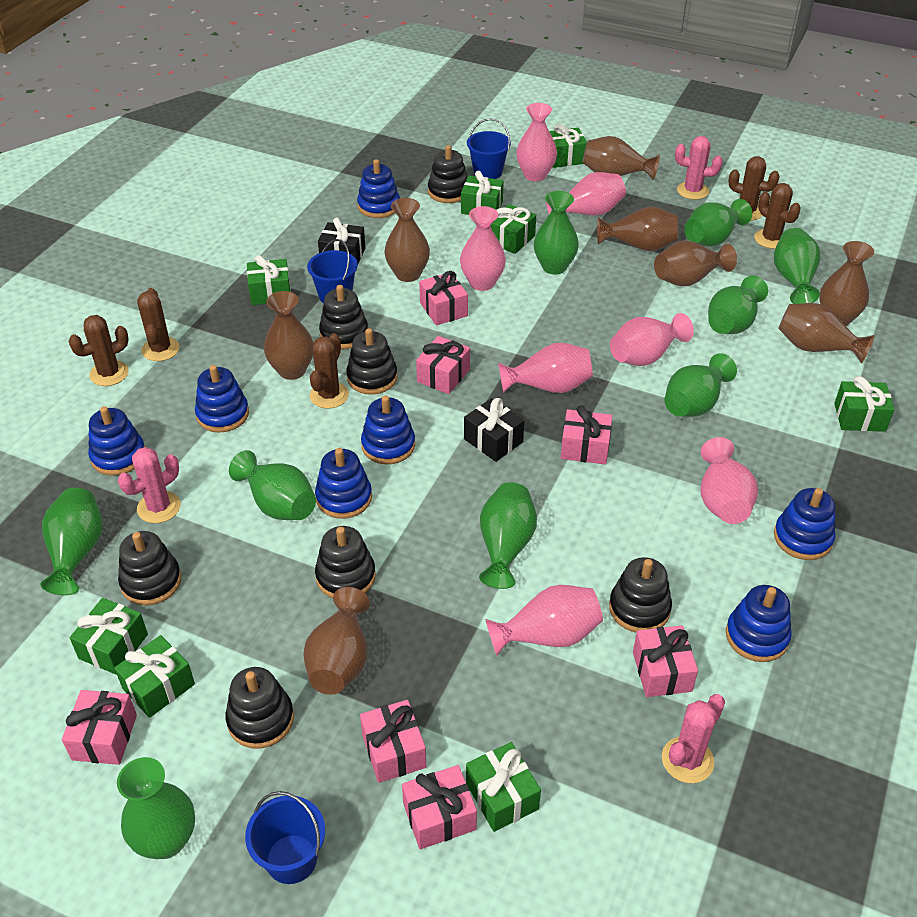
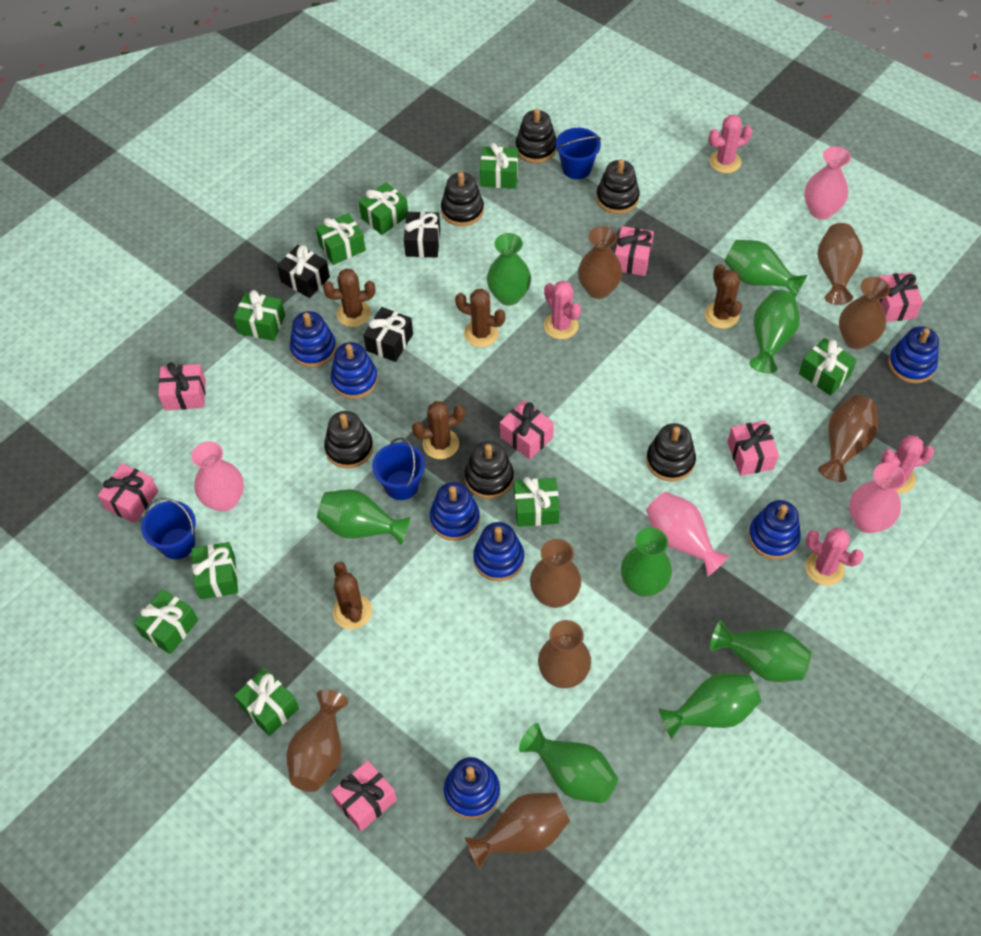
black gift: [318,217,365,264] [464,398,524,462] = 2 -> [277,245,330,298] [363,307,413,362] [404,211,440,257] = 3
black stacking toy: [118,531,181,606] [226,667,294,749] [315,526,376,598] [319,285,368,349] [346,328,398,395] [428,145,468,203] [609,557,672,633] = 7 -> [324,411,373,469] [441,172,484,226] [465,441,514,499] [516,109,557,163] [596,159,640,214] [646,423,696,481] = 6
green gift: [70,598,148,675] [114,635,195,718] [247,255,291,305] [461,171,504,215] [466,742,541,832] [491,204,536,254] [549,124,587,168] [834,376,895,432] = 8 -> [134,589,198,654] [192,542,238,599] [234,290,285,341] [234,668,299,736] [316,213,366,265] [359,182,408,235] [480,143,519,189] [514,477,560,527] [799,338,857,396] = 9
green vase: [40,488,103,595] [117,757,195,859] [229,450,316,520] [479,482,537,589] [534,191,579,274] [664,353,737,417] [684,199,752,247] [708,276,768,334] [774,228,821,304] = 9 -> [317,489,411,546] [487,233,531,306] [519,723,618,803] [621,527,672,597] [659,673,761,740] [710,620,812,682] [724,240,807,297] [749,290,800,373] = 8
pink cactus: [118,447,181,523] [662,694,725,783] [675,136,723,200] = 3 -> [544,281,581,339] [709,115,752,173] [805,528,864,586] [881,435,935,494] = 4
pink vase: [460,206,506,291] [485,585,603,656] [498,343,593,393] [516,103,557,181] [546,172,626,216] [610,313,694,366] [700,437,758,524] = 7 -> [192,441,244,512] [646,492,730,577] [804,146,851,220] [849,463,906,533] = 4

